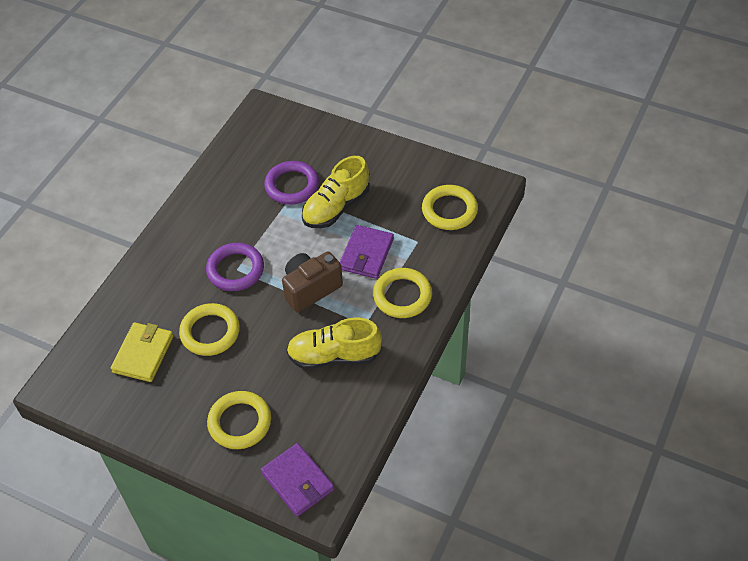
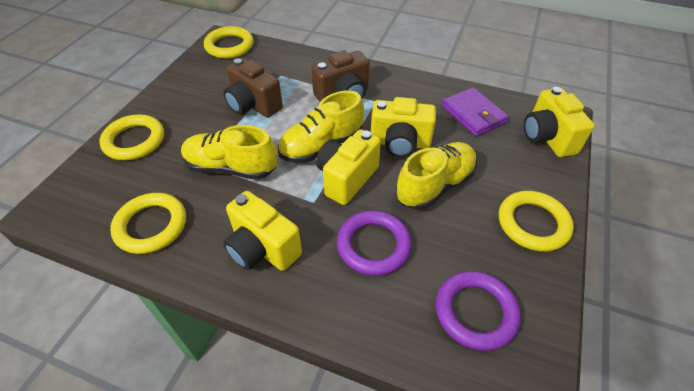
brown camera: [282,251,343,313] = 1 -> [224,58,283,118] [311,50,369,102] = 2
purple wallet: [261,443,334,517] [340,225,394,279] = 2 -> [442,87,509,136] = 1
yellow camera: none = 0 -> [223,191,302,271] [316,130,381,205] [371,97,436,157] [524,87,595,157] = 4
yellow shoe: [286,318,382,369] [302,156,369,228] = 2 -> [181,125,277,180] [278,90,364,163] [396,142,477,210] = 3
yellow wallet: [111,322,174,382] = 1 -> none = 0

